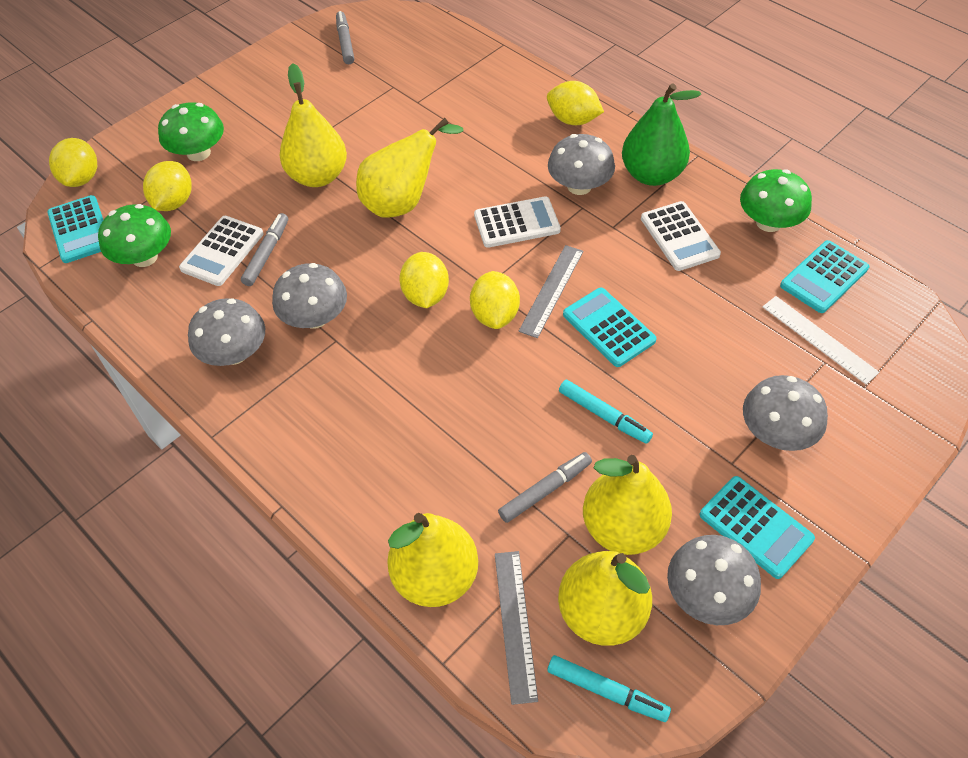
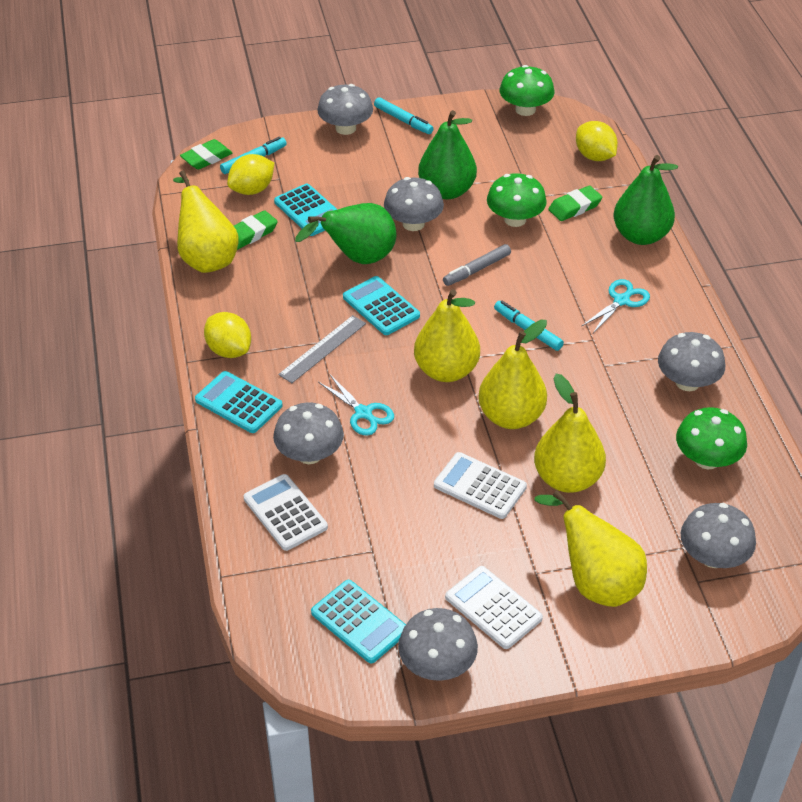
green eraser: none = 0 -> [180,139,232,170] [234,210,278,250] [548,186,603,221] = 3
green pear: [622,83,701,186] = 1 -> [295,203,397,264] [418,110,477,199] [614,155,678,245] = 3
grey marker: [241,213,288,286] [336,11,354,64] [498,452,592,523] = 3 -> [443,244,511,286] = 1
grey mushroom: [188,298,265,366] [272,263,347,329] [548,134,615,195] [667,535,761,625] [743,375,828,451] = 5 -> [273,402,344,464] [317,84,373,135] [384,177,444,231] [398,608,478,681] [658,332,725,391] [681,503,756,568] = 6
grey ruler: [495,551,538,705] [519,245,583,338] = 2 -> [278,315,366,383] = 1
turquoise marker: [547,655,671,722] [559,380,653,444] = 2 -> [220,137,287,174] [374,97,434,134] [494,301,564,351] = 3
turquoise scissors: none = 0 -> [318,374,394,436] [582,279,650,333] = 2
white ruler: [763,296,880,384] = 1 -> none = 0
yellow lemon: [49,138,97,187] [143,161,192,211] [399,252,449,308] [470,271,520,329] [547,81,604,125] = 5 -> [204,312,251,358] [227,154,274,195] [576,121,618,161] = 3

